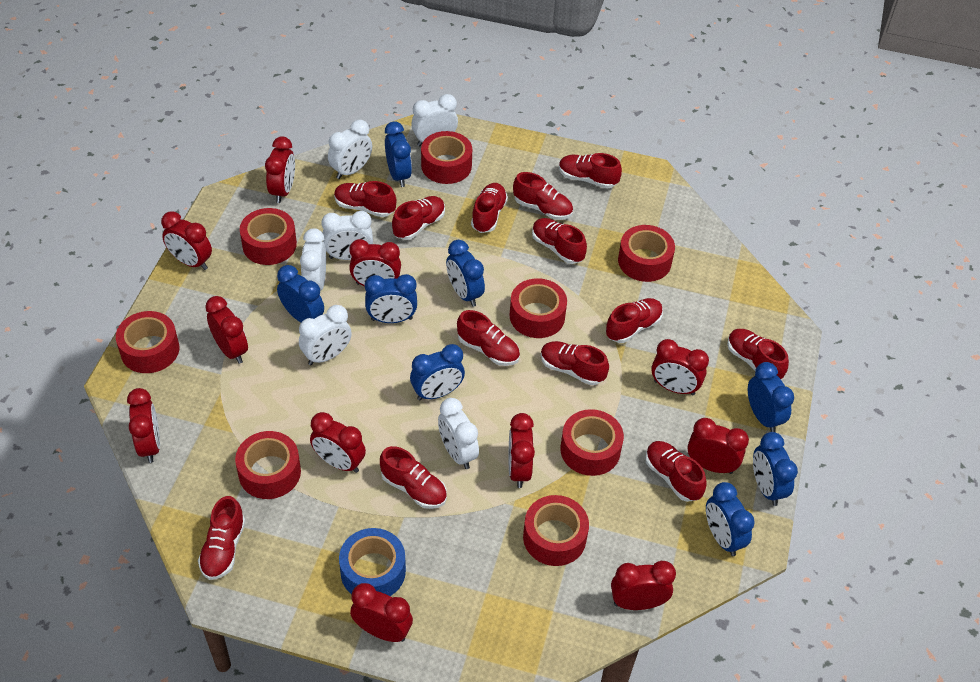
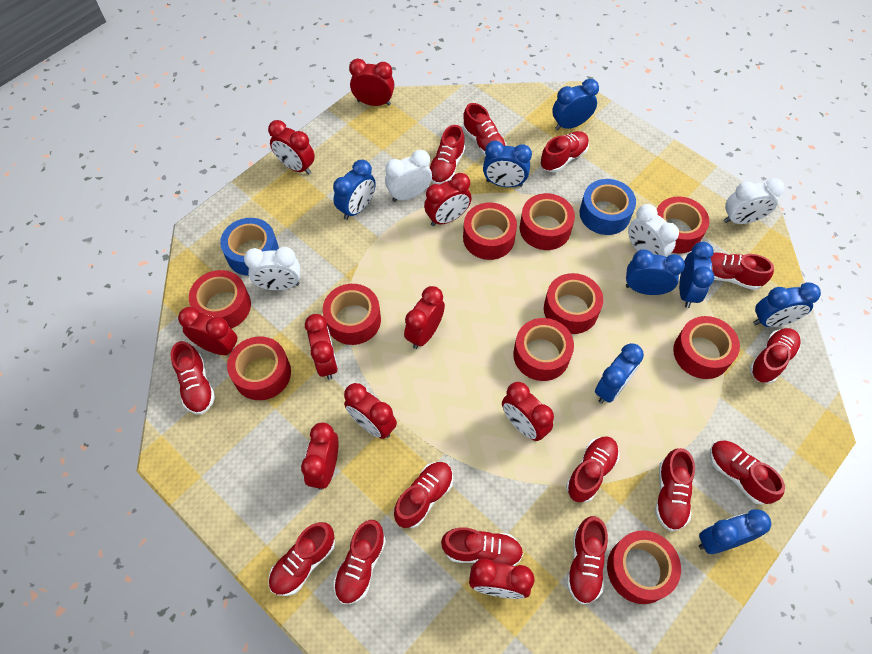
blue tape: [339,528,406,596] = 1 -> [220,218,279,276] [579,179,636,235] = 2
red clock: [127,388,160,463] [161,211,212,270] [205,296,248,364] [265,137,295,203] [310,412,366,473] [349,239,401,286] [350,583,413,642] [509,413,535,488] [611,561,676,610] [651,339,709,395] [687,418,749,474] = 11 -> [178,307,238,355] [268,120,315,175] [301,422,339,490] [305,314,338,380] [344,383,397,439] [349,58,394,106] [404,286,445,349] [424,173,472,226] [469,558,534,599] [502,382,554,441] = 10
red shoe: [198,496,245,580] [334,181,396,217] [380,446,447,509] [392,196,445,240] [457,310,520,366] [471,183,508,233] [513,172,573,220] [532,218,587,264] [541,341,609,385] [559,153,622,189] [606,298,663,343] [645,441,707,502] [727,329,789,379] = 13 -> [171,341,215,415] [268,522,335,596] [333,520,386,604] [394,462,453,528] [429,125,465,185] [441,527,523,566] [463,103,507,156] [540,131,589,173] [566,436,619,502] [567,516,608,604] [655,448,695,531] [710,440,785,505] [711,253,774,290] [749,328,801,384] = 14
red tape: [116,311,179,373] [235,431,301,499] [240,208,297,265] [421,131,472,184] [510,278,567,338] [523,495,589,566] [560,409,624,476] [618,225,675,282] = 8 -> [189,270,251,329] [227,336,291,400] [323,284,381,345] [463,203,517,260] [513,318,574,381] [520,193,575,250] [544,273,603,334] [607,530,681,604] [657,196,709,254] [673,316,740,379] = 10
white clock: [299,305,352,365] [300,228,326,291] [321,211,373,260] [328,120,372,179] [411,94,458,146] [438,398,479,469] = 6 -> [244,247,300,290] [385,150,432,202] [628,204,679,257] [724,178,784,224] = 4

